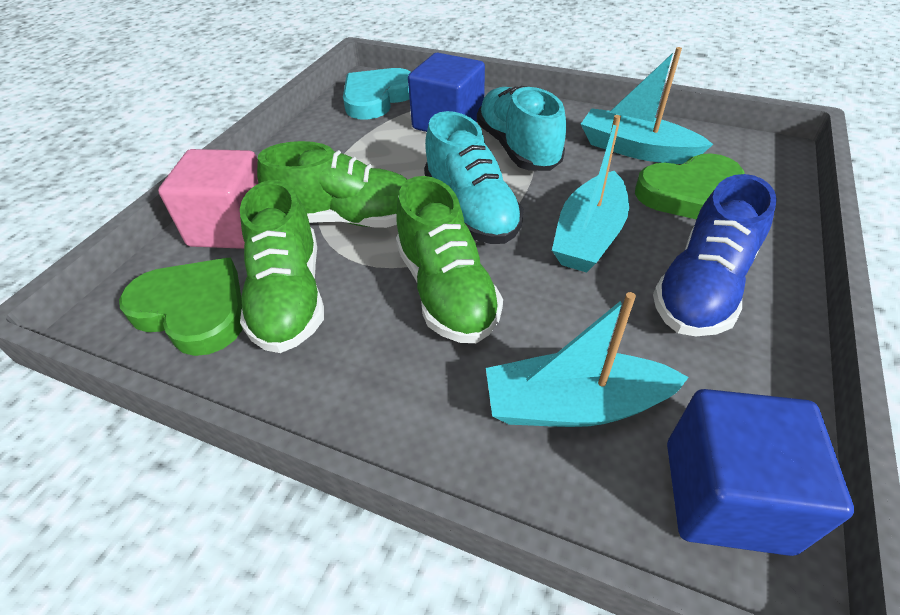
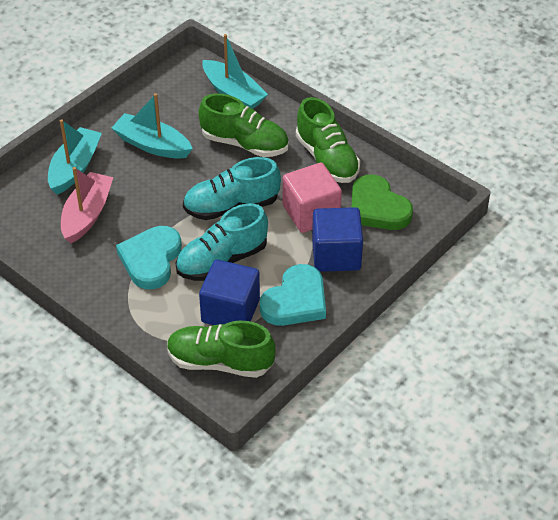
blue shoe: [653,174,777,336] = 1 -> none = 0
green heart: [119,258,243,356] [635,153,745,220] = 2 -> [351,174,413,230] = 1
pink boat: none = 0 -> [61,167,113,244] = 1
turquoise heart: [343,68,411,120] = 1 -> [116,226,182,289] [260,264,326,326] = 2

